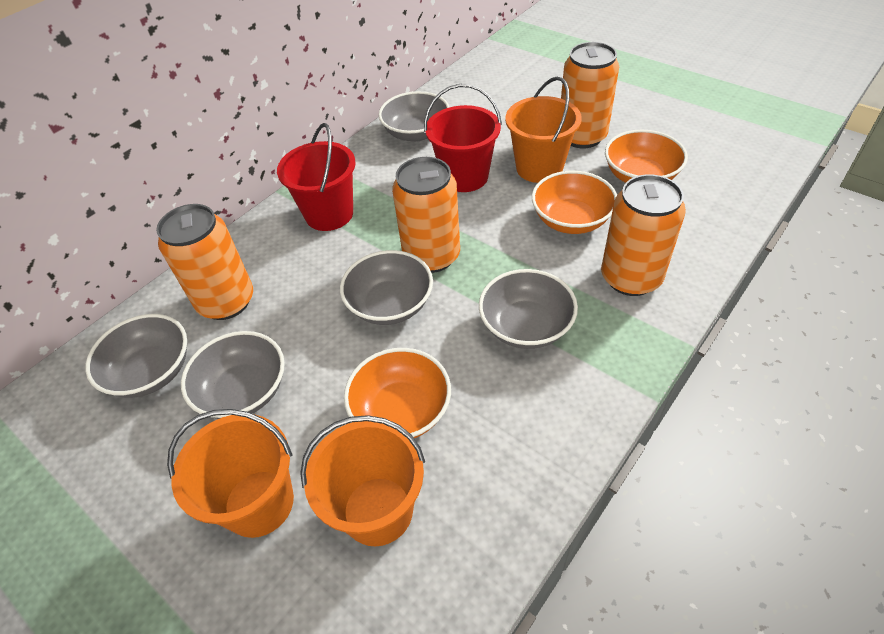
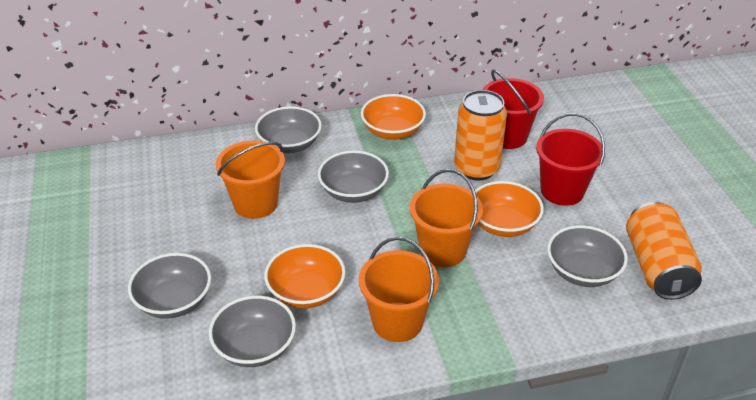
orange can: [156,204,253,320] [392,157,460,273] [561,42,619,148] [601,174,686,296] = 4 -> [454,90,507,181] [626,202,702,300] = 2

